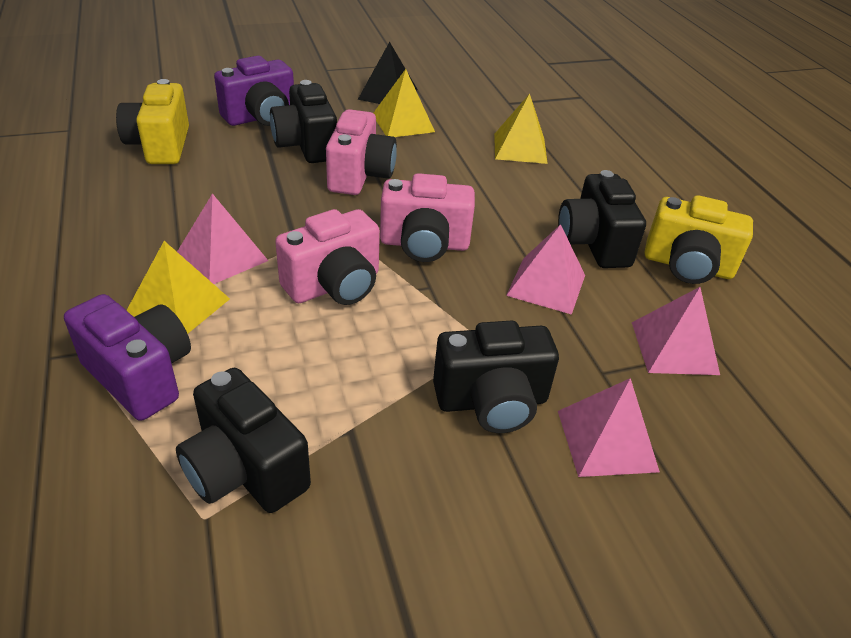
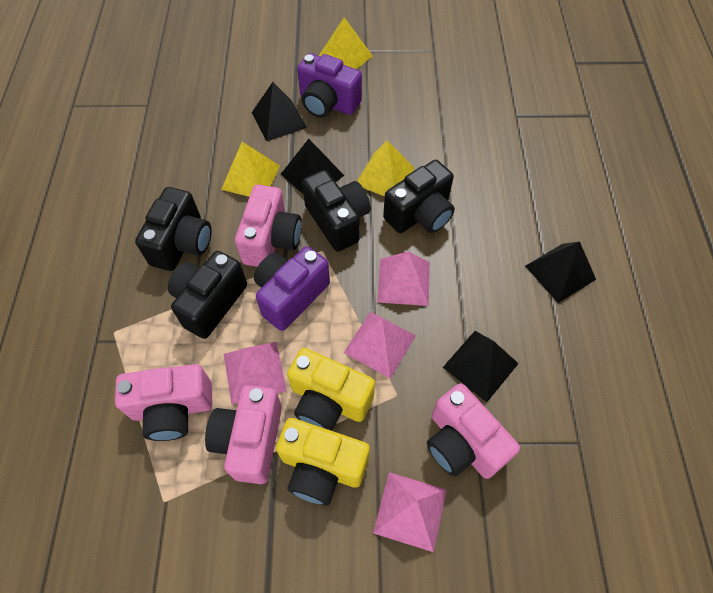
black pyramid: [358,42,417,104] = 1 -> [252,82,307,141] [281,139,344,195] [443,331,519,402] [525,242,596,303] = 4
pink camera: [275,209,380,305] [326,109,397,195] [380,173,475,262] = 3 -> [115,364,212,441] [205,385,282,484] [235,184,302,267] [427,383,520,479] = 4

